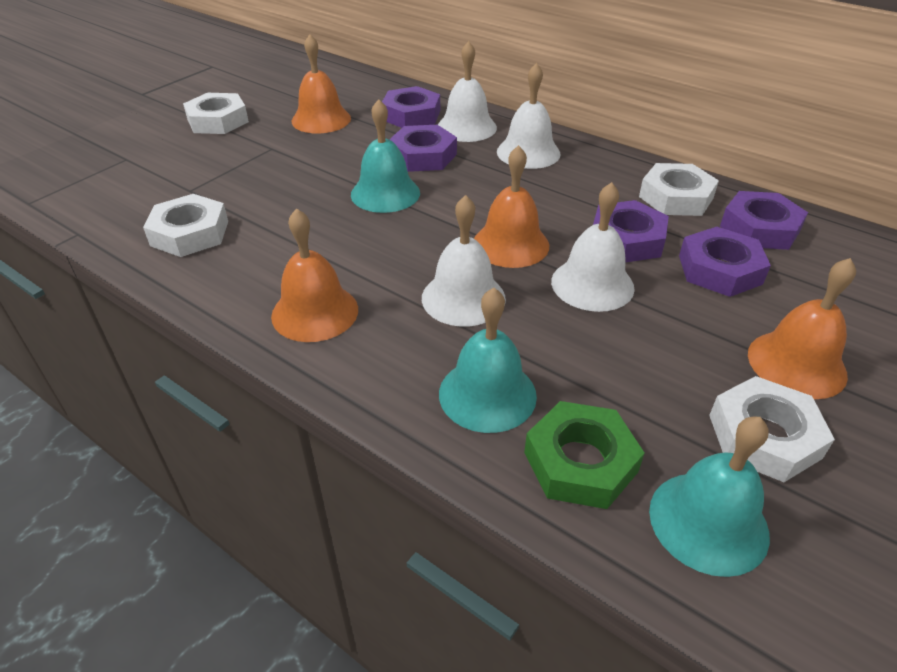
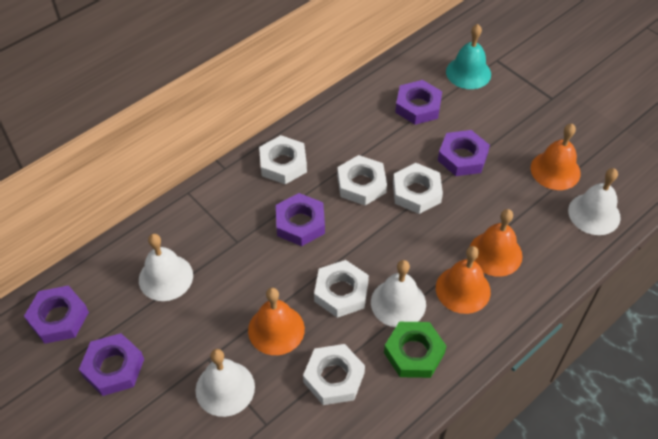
turquoise bell: [351,99,420,213] [439,288,537,433] [649,416,770,577] = 3 -> [446,24,491,89] = 1
white nut: [143,194,228,257] [183,93,249,134] [639,163,719,216] [709,376,835,482] = 4 -> [259,135,307,184] [303,344,365,405] [314,260,369,318] [337,155,387,206] [393,163,443,214] = 5

